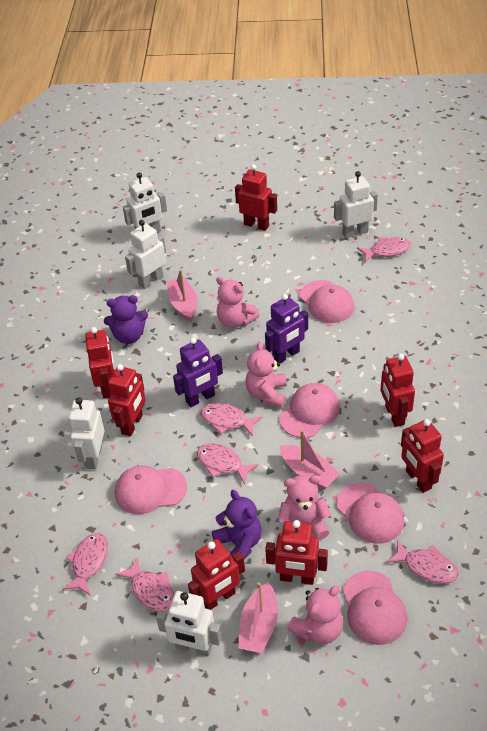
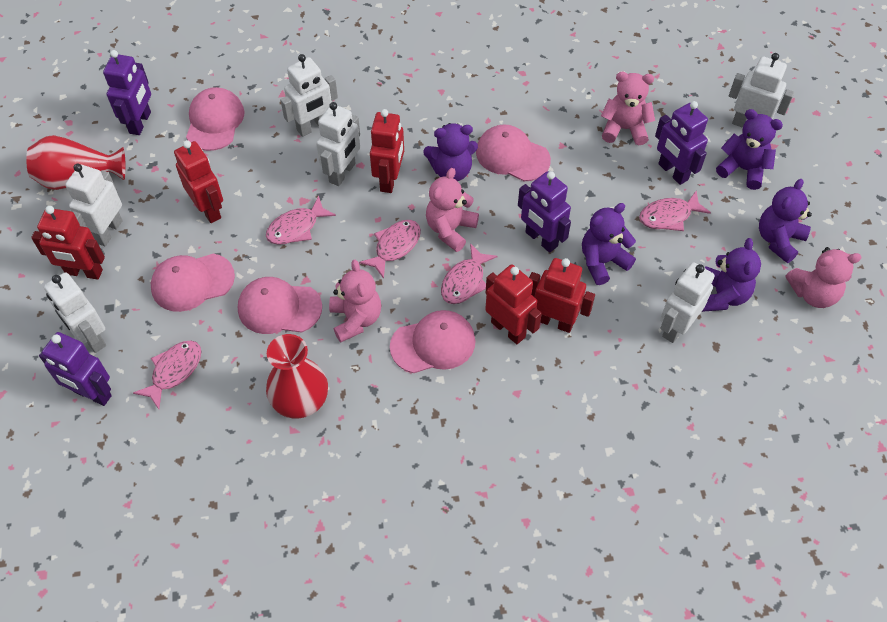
pink boat: [167,269,197,322] [238,582,278,653] [280,430,340,490] = 3 -> none = 0
pink fish: [62,533,108,595] [115,557,174,612] [197,443,259,485] [201,403,263,437] [357,237,411,263] [386,539,459,584] = 6 -> [133,341,201,409] [266,196,336,245] [359,220,421,279] [441,243,498,304] [639,191,711,231] = 5
purple robot: [173,337,223,407] [265,294,308,363] = 2 -> [39,332,112,406] [103,50,151,135] [518,171,571,253] [655,101,708,185] = 4
purple teddy bear: [104,295,148,344] [212,490,262,559] = 2 -> [423,123,478,181] [582,203,636,285] [702,238,761,312] [716,109,783,190] [759,179,812,263] = 5
red robot: [85,327,115,399] [108,364,146,436] [188,539,245,610] [235,164,277,231] [265,520,328,585] [381,354,415,427] [401,419,444,493] = 7 -> [31,206,105,279] [174,140,223,223] [370,109,404,193] [485,265,542,344] [529,258,595,333] = 5
red vase: none = 0 -> [26,135,126,190] [266,334,328,418] = 2
white robot: [69,397,105,469] [123,172,167,233] [125,220,166,289] [156,591,222,657] [334,171,378,238] = 5 -> [44,272,106,353] [65,164,123,246] [280,54,338,137] [316,102,360,186] [660,262,715,343] [729,53,794,127] = 6

